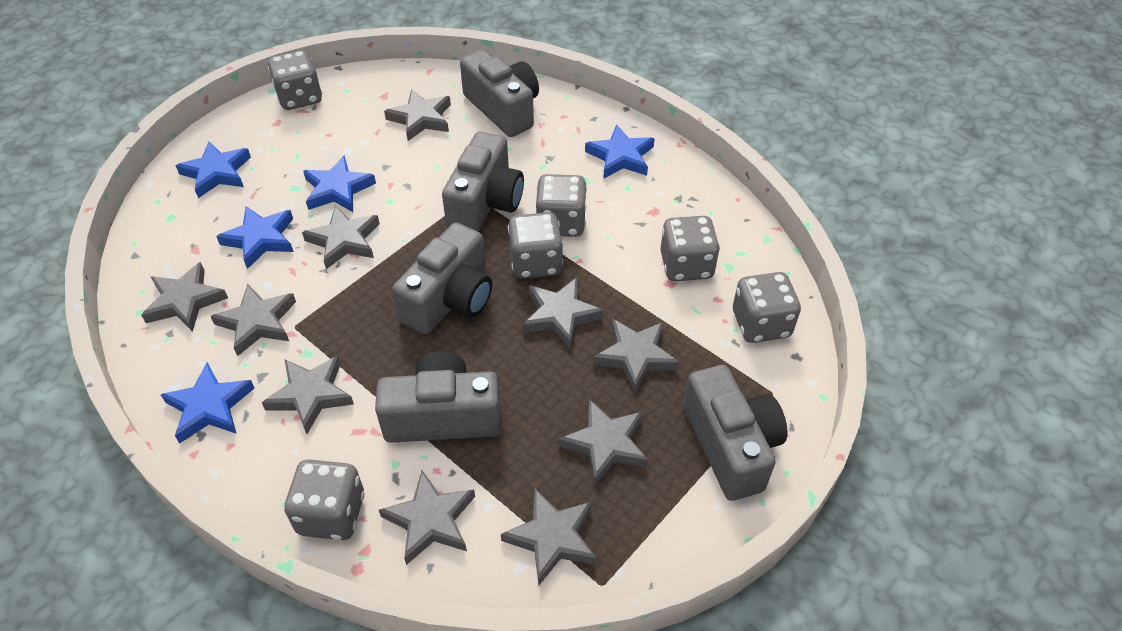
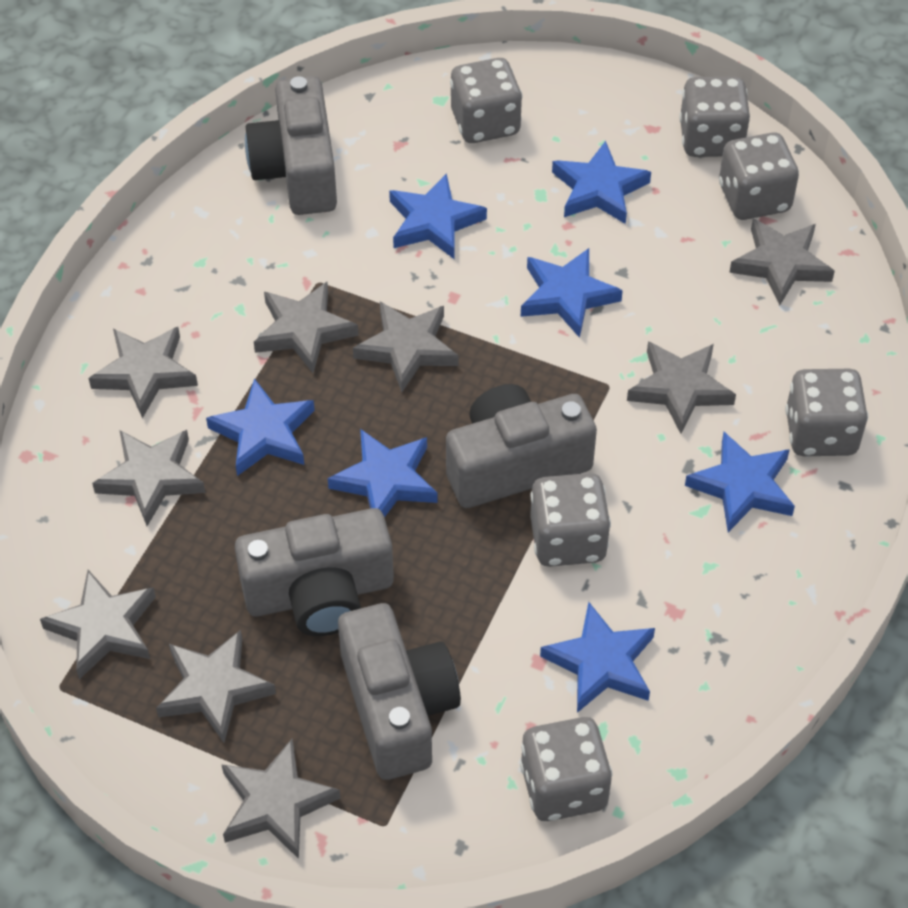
blue star: [161,362,254,443] [176,141,251,198] [216,206,294,269] [303,155,376,212] [585,124,655,179] = 5 -> [206,378,315,476] [328,429,437,517] [389,173,487,259] [521,248,623,338] [540,602,655,713] [552,141,651,224] [685,432,795,532] = 7
grey camera: [375,351,501,443] [392,222,492,334] [442,132,524,232] [460,49,539,137] [684,365,787,501] = 5 -> [235,508,394,636] [245,76,337,215] [338,603,461,780] [446,384,597,508] = 4
grey star: [141,262,228,332] [210,284,296,356] [262,356,354,434] [302,205,380,269] [379,470,475,565] [384,89,451,141] [501,489,597,585] [523,277,604,348] [559,399,649,485] [593,318,680,393] = 10 -> [40,570,156,679] [89,327,198,418] [92,430,205,526] [156,630,276,743] [221,739,341,859] [254,282,359,373] [353,301,458,392] [627,341,736,434] [729,218,835,305] = 9

